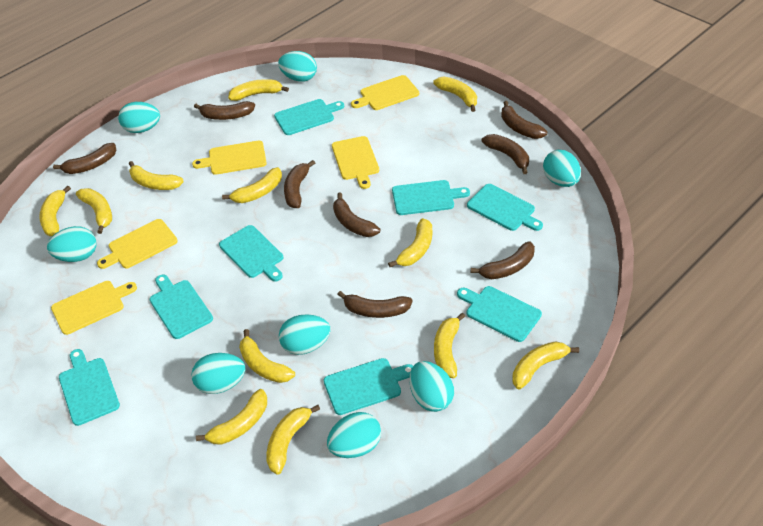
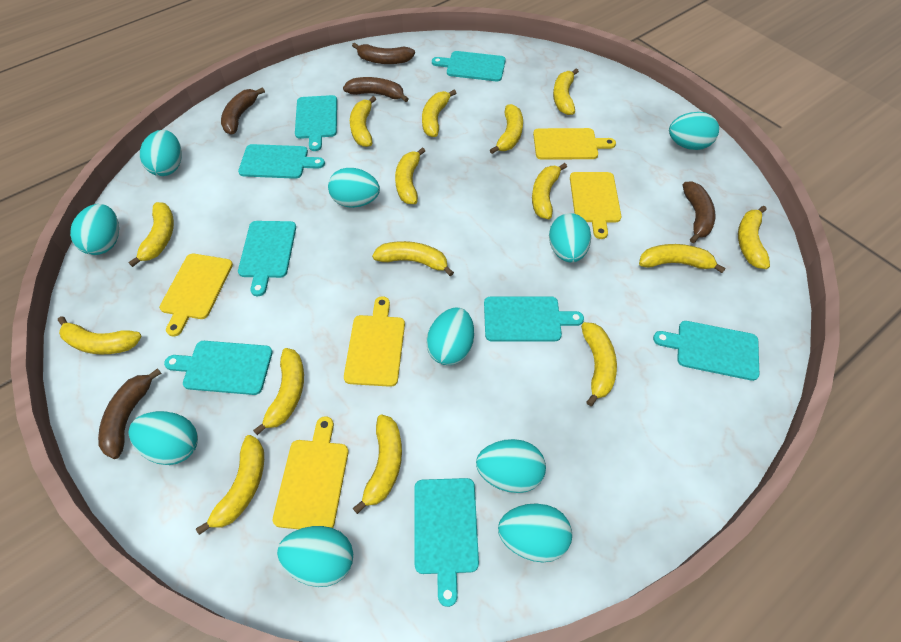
brown banana: [53,143,116,174] [194,101,255,120] [284,160,315,208] [333,192,380,237] [337,291,413,318] [470,241,535,279] [481,134,529,174] [501,101,547,139] = 8 -> [98,368,162,459] [221,87,265,135] [343,77,409,102] [352,42,415,64] [683,182,715,243] = 5
turquoise egg: [47,226,96,262] [118,102,160,133] [191,353,245,394] [278,51,317,82] [279,314,330,355] [327,412,381,458] [409,361,454,412] [543,150,581,187] = 8 -> [70,204,119,255] [129,411,198,465] [140,130,182,176] [277,526,353,587] [328,168,380,208] [426,308,474,365] [476,439,546,493] [498,503,572,562] [549,213,591,263] [669,112,719,150] = 10
yellow banana: [39,186,71,236] [76,188,112,234] [129,161,184,190] [196,389,267,445] [222,167,282,203] [228,79,289,101] [239,329,295,383] [266,405,320,475] [388,218,432,267] [433,76,477,112] [434,313,465,378] [512,341,579,390] = 12 -> [58,316,142,355] [128,202,174,267] [196,435,264,535] [253,348,304,435] [350,96,376,147] [353,415,402,514] [372,241,454,276] [395,147,425,204] [422,90,456,137] [490,104,523,154] [532,163,567,219] [553,68,579,115] [581,322,617,406] [639,244,726,273] [738,206,770,269] = 15

